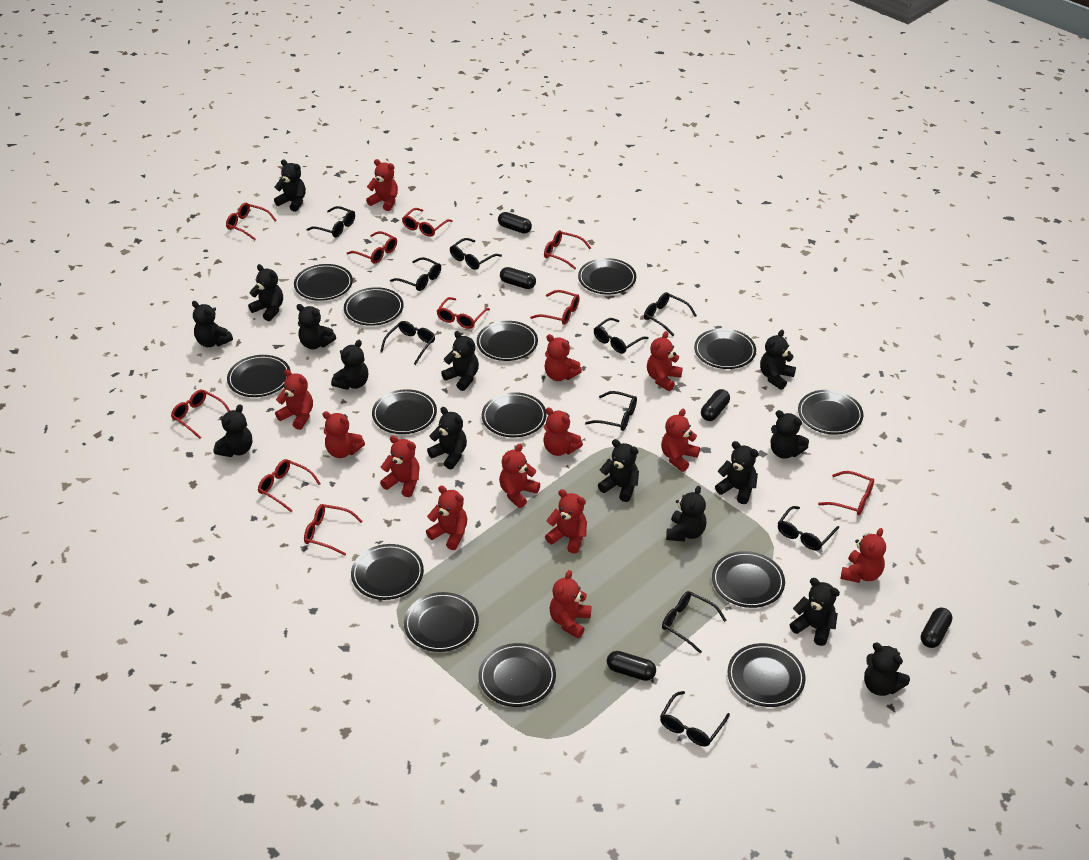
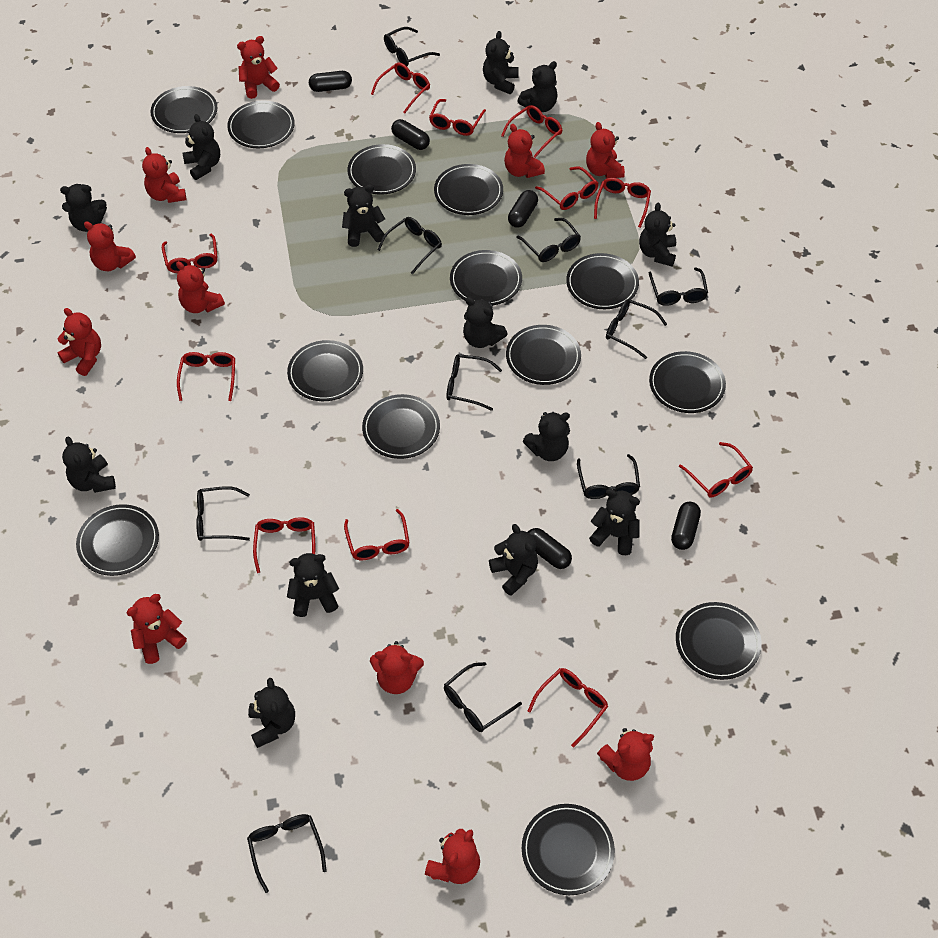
black plate: [227,355,290,397] [294,264,353,301] [344,287,404,326] [351,544,424,600] [372,389,437,434] [404,592,479,652] [477,321,538,361] [479,643,556,707] [482,392,547,438] [578,258,636,294] [694,328,756,369] [712,551,785,608] [727,643,806,707] [798,390,863,435] = 14 -> [76,504,159,576] [150,86,217,133] [227,100,295,148] [287,340,363,401] [348,144,416,195] [362,394,440,459] [434,164,503,215] [450,250,522,305] [506,325,581,385] [522,804,615,895] [566,253,639,309] [649,351,726,413] [676,602,762,680] = 13
black teddy bear: [192,301,233,347] [214,405,252,457] [248,264,283,321] [274,159,306,212] [296,304,336,349] [331,340,368,390] [427,407,467,470] [441,331,479,391] [598,439,639,502] [666,486,706,542] [715,441,759,504] [760,330,796,390] [771,410,809,459] [790,578,840,646] [864,643,910,696] = 15 -> [60,184,107,232] [62,437,116,493] [183,114,220,180] [248,678,295,748] [287,553,339,617] [342,184,385,247] [463,297,508,348] [483,31,519,94] [489,524,538,596] [517,61,558,112] [523,412,570,461] [589,489,640,555] [639,202,676,266] = 13
red glasses: [171,390,230,439] [226,203,277,240] [258,459,321,512] [304,504,363,556] [347,231,397,264] [402,208,453,237] [437,297,490,329] [530,290,580,325] [544,230,591,269] [818,471,874,515] = 10 -> [162,234,217,273] [177,352,235,401] [253,517,315,573] [344,509,410,560] [371,63,430,113] [429,99,486,136] [501,105,562,158] [528,668,608,748] [535,167,598,210] [594,178,651,228] [679,442,753,497] = 11
red teddy bear: [275,369,313,430] [323,411,365,458] [366,159,398,211] [380,436,419,497] [426,486,467,550] [499,444,540,508] [543,407,583,456] [544,334,582,381] [545,489,587,554] [550,570,591,638] [647,331,683,391] [661,409,700,472] [841,528,886,583] = 13 -> [57,308,101,376] [84,221,136,271] [126,594,187,664] [142,147,187,203] [176,261,225,313] [237,36,280,99] [370,641,424,694] [425,829,480,884] [504,124,545,178] [586,122,625,179] [597,728,654,781] = 11

